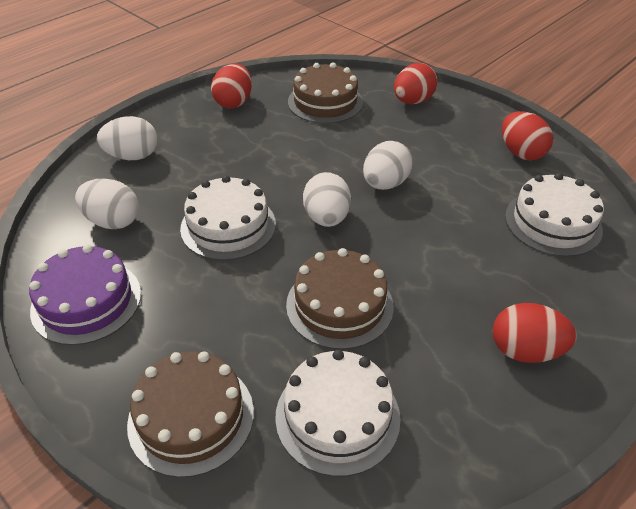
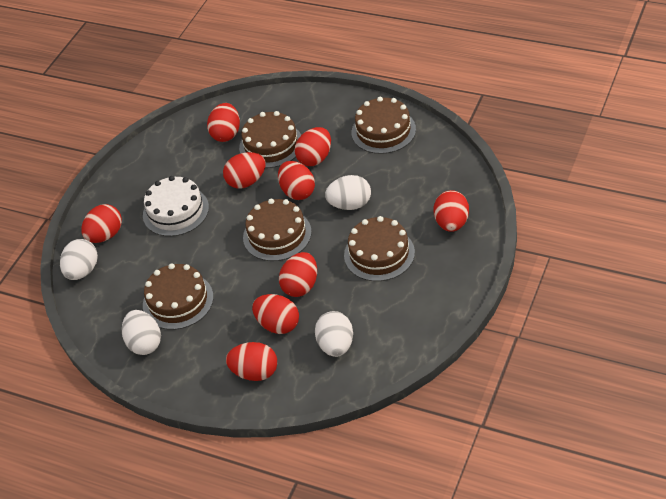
brown cake: [127,351,254,478] [286,248,394,349] [288,63,363,124] = 3 -> [143,263,214,330] [239,111,301,168] [243,199,312,261] [344,216,415,281] [352,97,416,154] = 5
purple cake: [29,244,141,345] = 1 -> none = 0
red egg: [211,64,252,109] [394,63,438,104] [493,303,577,363] [502,111,553,160] = 4 -> [81,204,122,243] [207,103,240,142] [223,152,266,188] [226,342,277,381] [252,294,299,334] [278,161,315,200] [279,252,317,297] [295,127,331,166] [434,190,469,232] = 9
white cake: [180,175,276,260] [275,350,401,477] [505,173,604,257] = 3 -> [143,176,209,236] = 1

